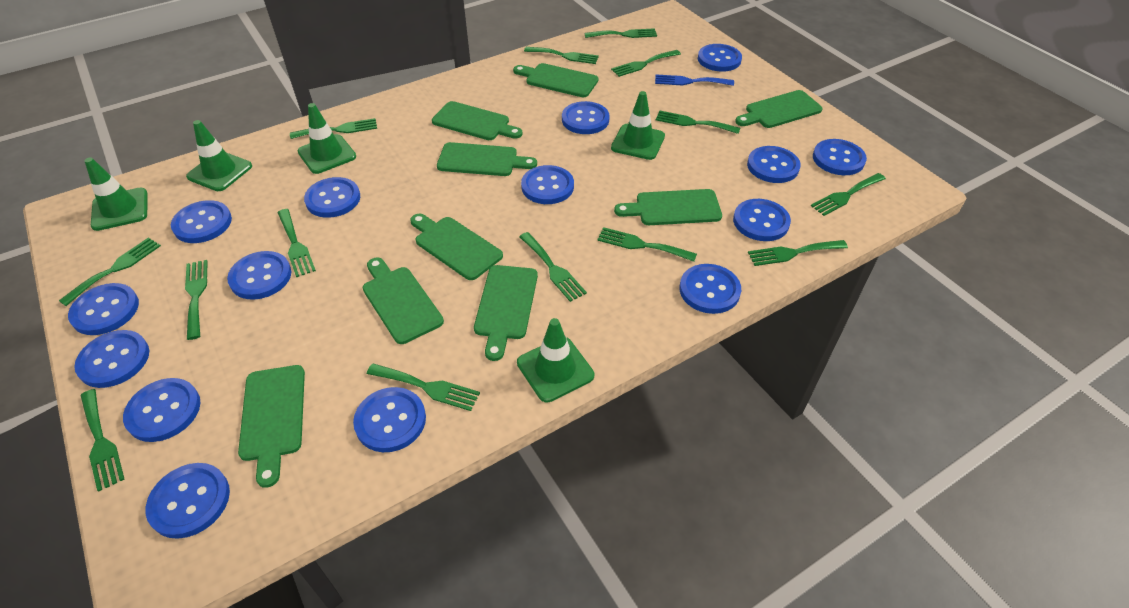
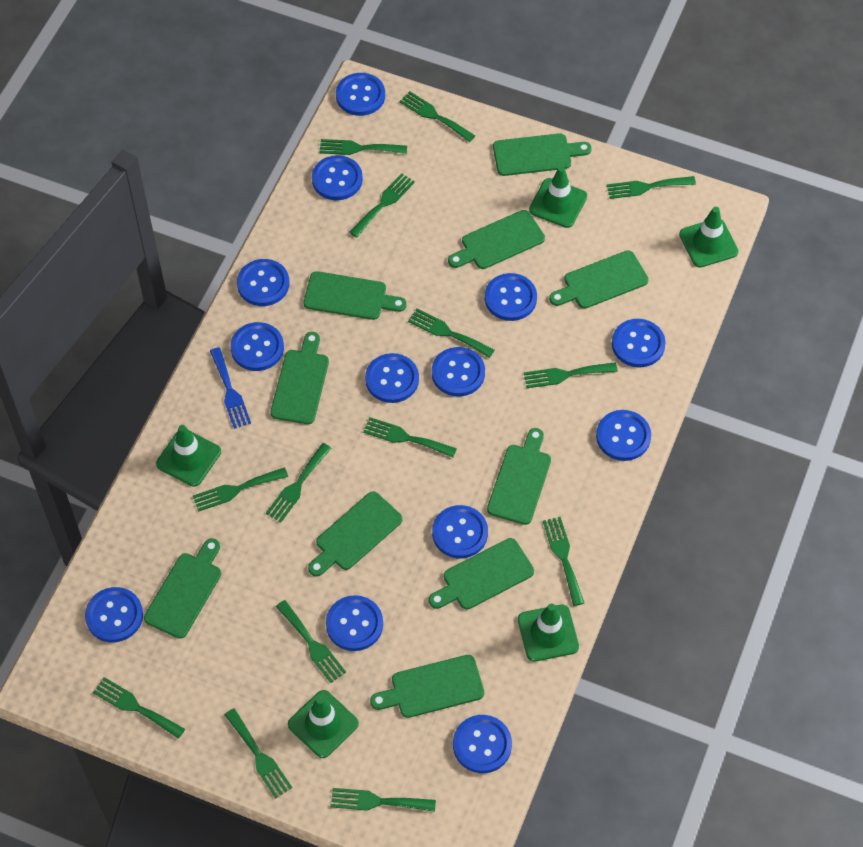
blue button: [68,283,139,335] [74,330,149,388] [123,378,200,442] [146,463,230,539] [171,200,232,243] [227,251,291,300] [304,177,360,218] [353,387,426,452] [521,165,574,204] [562,101,610,134] [679,264,741,314] [698,44,742,72] [733,199,791,241] [747,146,801,183] [813,139,867,175] = 15 -> [85,587,143,642] [230,322,284,371] [237,259,289,306] [312,155,363,200] [326,595,383,651] [336,73,385,116] [365,353,419,403] [432,347,485,397] [432,505,488,558] [453,715,512,773] [485,273,537,321] [596,410,651,461] [612,319,666,367] = 13
green cutting board: [238,365,305,488] [363,258,444,344] [410,214,503,280] [432,101,523,140] [437,142,537,176] [474,265,538,361] [513,63,599,97] [614,189,722,225] [735,90,823,128] = 9 -> [144,538,221,639] [270,332,329,424] [304,271,407,320] [308,491,403,577] [370,655,484,718] [429,538,534,610] [448,210,545,269] [487,428,551,525] [493,133,592,176] [549,250,649,309] = 10

